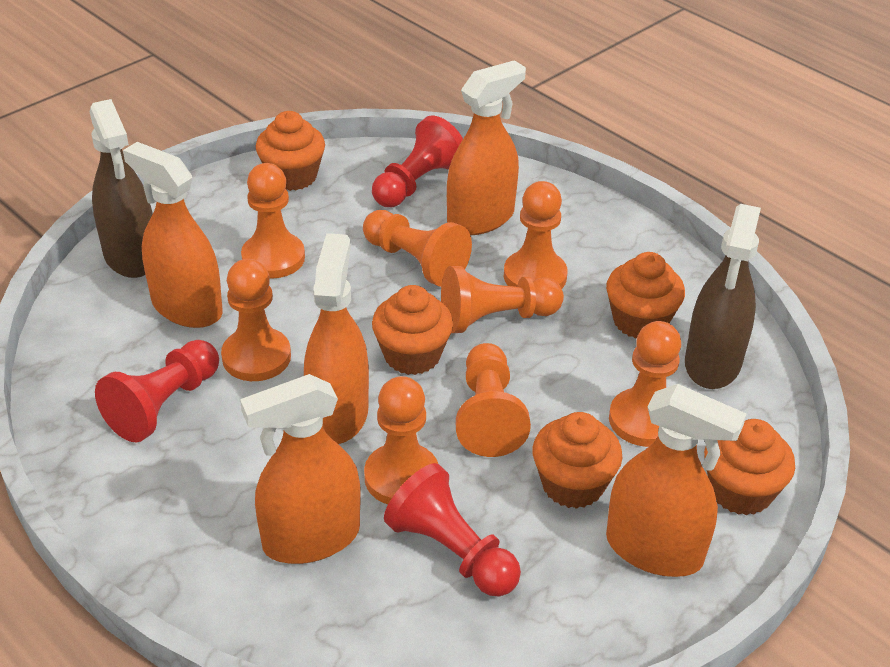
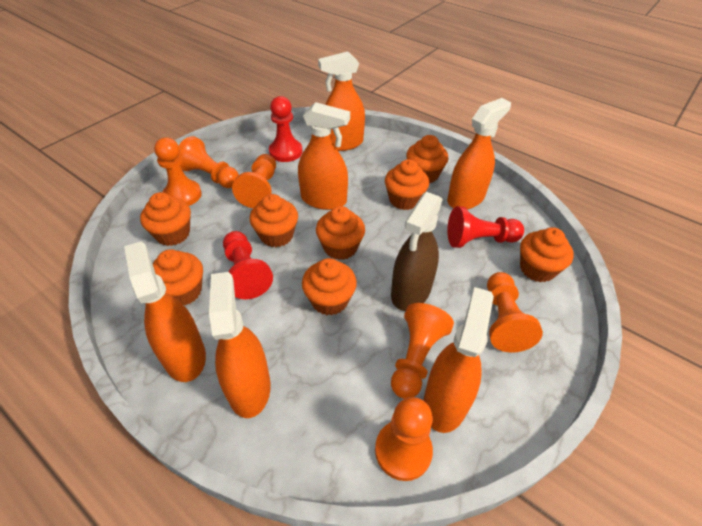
brown spray bottle: [90,99,153,278] [685,204,761,389] = 2 -> [391,192,443,311] = 1
orange cupcake: [256,111,325,191] [372,285,453,375] [532,412,622,509] [606,252,685,339] [704,419,795,515] = 5 -> [140,192,191,246] [153,249,203,306] [250,194,298,247] [302,258,357,316] [316,206,365,260] [385,159,429,210] [406,135,449,183] [520,227,574,282] = 8
orange pawn: [221,259,291,381] [241,163,305,278] [363,210,472,287] [364,376,438,504] [441,266,564,333] [456,343,531,457] [504,181,568,289] [609,321,681,447] = 8 -> [154,138,202,206] [179,136,239,188] [232,154,276,208] [375,397,433,481] [391,303,454,399] [487,272,543,353] = 6
orange spray bottle: [123,142,223,328] [240,374,361,564] [304,233,369,444] [447,60,526,235] [606,384,746,577] = 5 -> [124,242,206,382] [209,272,271,418] [298,102,350,210] [318,51,365,151] [423,287,494,433] [447,98,511,210] = 6

